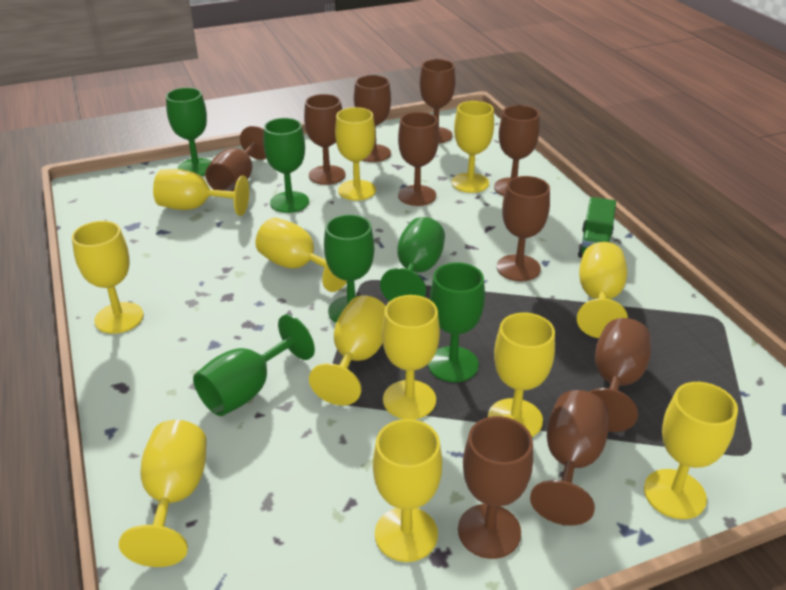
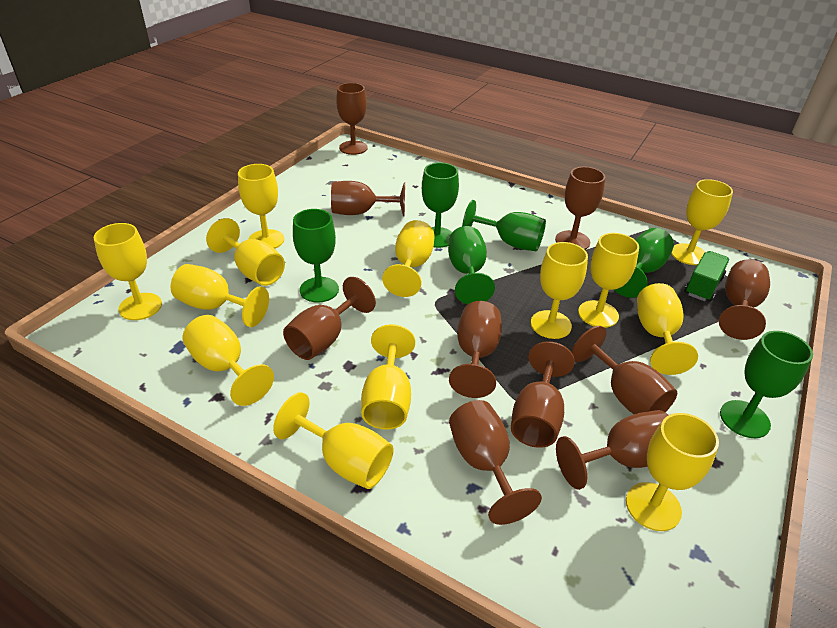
yellow goblet: [72,221,144,334] [119,420,207,567] [153,169,249,216] [255,218,347,292] [309,296,386,405] [335,107,376,201] [373,419,442,562] [382,295,440,419] [452,101,494,193] [488,313,555,437] [577,242,628,338] [644,382,738,519] = 12 -> [94,223,162,320] [170,264,269,327] [182,315,274,406] [206,218,285,286] [238,164,284,249] [273,392,394,489] [361,324,415,430] [382,220,435,297] [531,242,588,339] [578,233,639,328] [626,413,719,531] [637,283,698,375] [671,179,733,265] = 13

